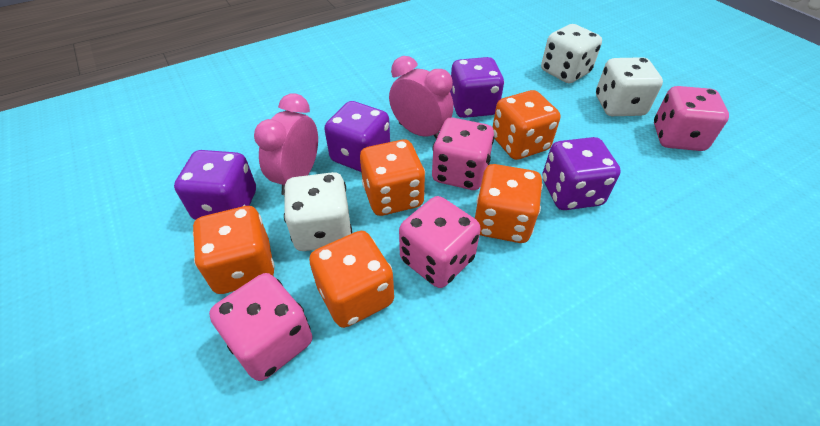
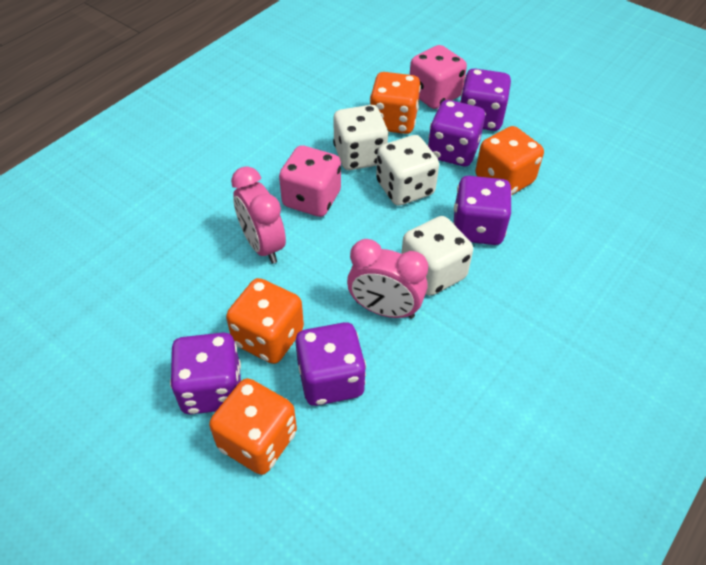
orange dice: [193,206,275,294] [309,231,394,328] [360,140,425,216] [475,164,543,243] [492,90,560,160] = 5 -> [209,378,297,475] [226,278,304,364] [370,72,421,134] [475,126,544,195] = 4
pink dice: [209,273,312,381] [399,196,481,288] [432,118,495,190] [654,86,729,151] = 4 -> [279,145,341,217] [410,45,467,109] = 2
purple dice: [174,150,256,220] [324,101,390,172] [450,57,504,118] [542,137,621,210] = 4 -> [170,332,241,414] [296,322,366,406] [428,100,485,166] [453,176,512,245] [460,68,511,131] = 5

